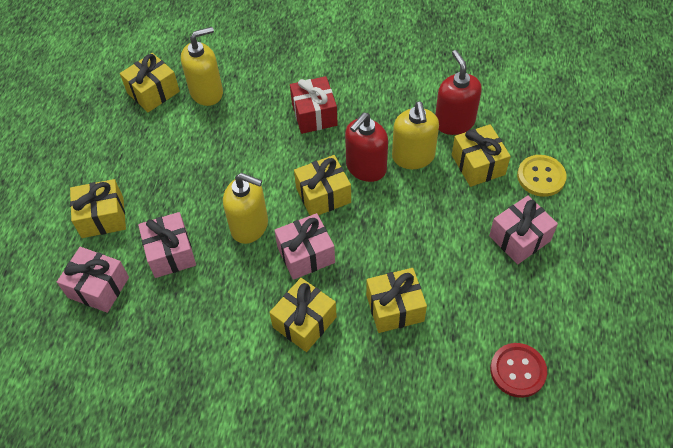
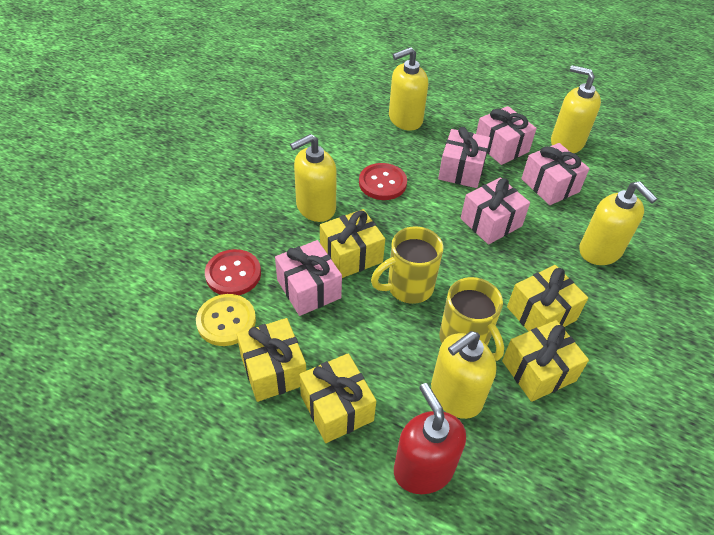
pink gift: [57,247,129,313] [138,212,196,278] [274,213,335,280] [489,195,558,264] = 4 -> [275,240,342,316] [438,127,490,188] [461,178,530,244] [476,106,537,165] [521,143,590,205] = 5
red button: [490,343,547,398] = 1 -> [205,249,261,295] [359,163,407,200] = 2
red gift: [290,76,338,134] = 1 -> none = 0
red soap dispenser: [345,113,388,182] [435,50,482,135] = 2 -> [394,383,466,494] = 1
yellow gift: [70,179,126,238] [120,53,180,112] [269,278,337,352] [294,155,351,216] [366,268,427,333] [452,124,511,187] = 6 -> [237,318,306,402] [299,353,376,443] [320,209,385,278] [502,320,589,402] [507,265,588,331] = 5
yellow mug: none = 0 -> [371,226,443,304] [439,277,504,361] = 2
yellow soap dispenser: [181,27,223,106] [223,173,268,244] [392,101,439,169] = 3 -> [290,134,337,222] [389,47,428,131] [431,331,497,419] [551,65,601,153] [579,182,658,265] = 5

